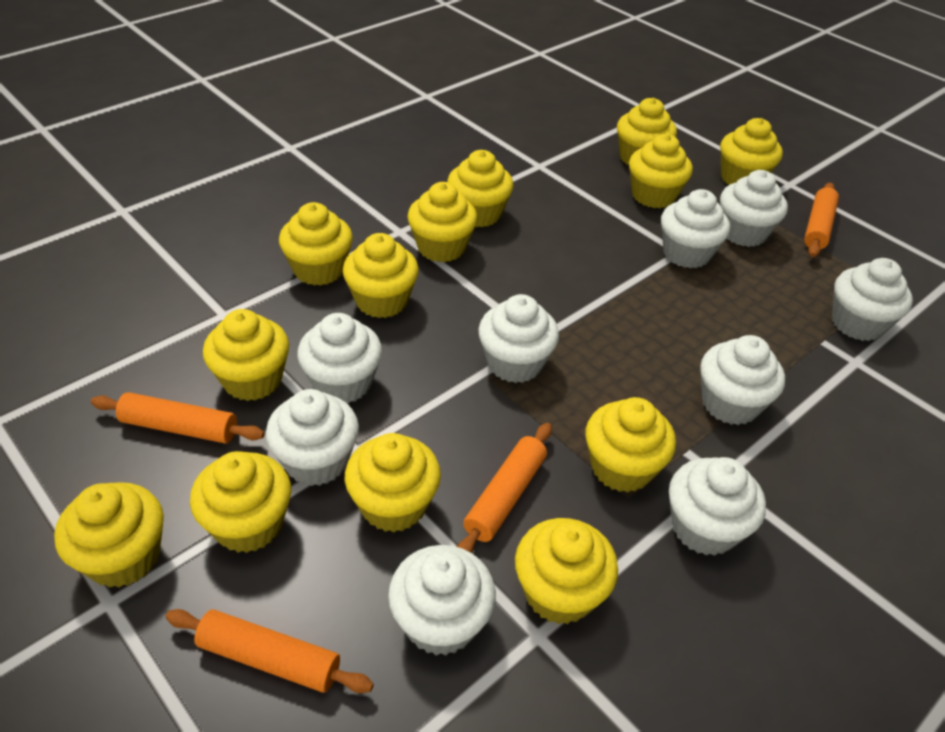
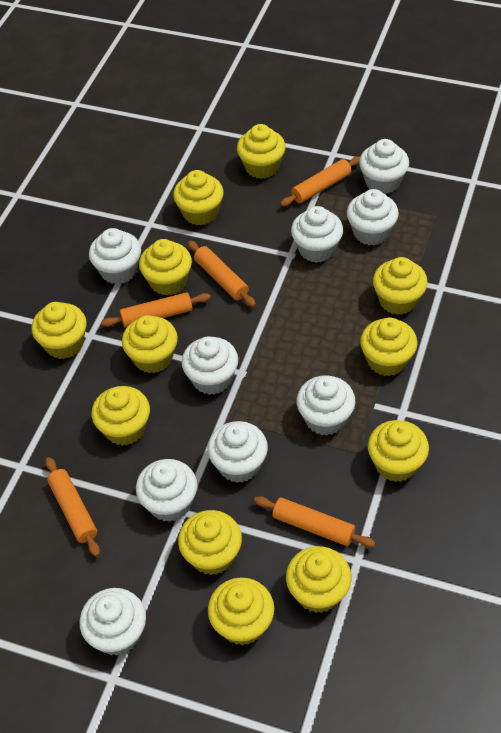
orange rolling pin: [91,392,264,443] [166,609,374,693] [457,423,552,553] [804,183,839,257] = 4 -> [45,457,100,557] [101,292,211,328] [188,241,256,307] [254,496,375,548] [280,156,360,206] = 5
yellow cupcake: [54,482,164,588] [190,451,291,553] [203,309,289,401] [279,202,353,286] [343,233,419,318] [345,433,441,532] [407,182,477,262] [447,150,514,227] [515,518,618,624] [585,397,676,493] [617,98,677,165] [629,134,693,208] [720,118,783,185] = 13 -> [32,302,87,359] [92,386,150,446] [122,315,178,373] [139,239,192,296] [173,170,224,225] [178,510,242,575] [208,577,274,645] [237,124,286,179] [286,546,352,613] [360,317,417,376] [368,420,429,482] [373,257,428,315] = 12

